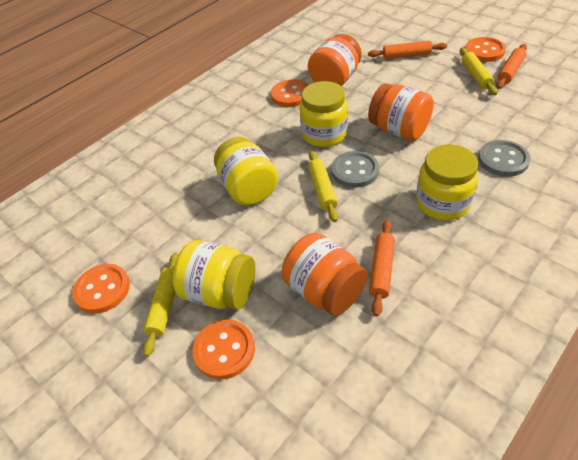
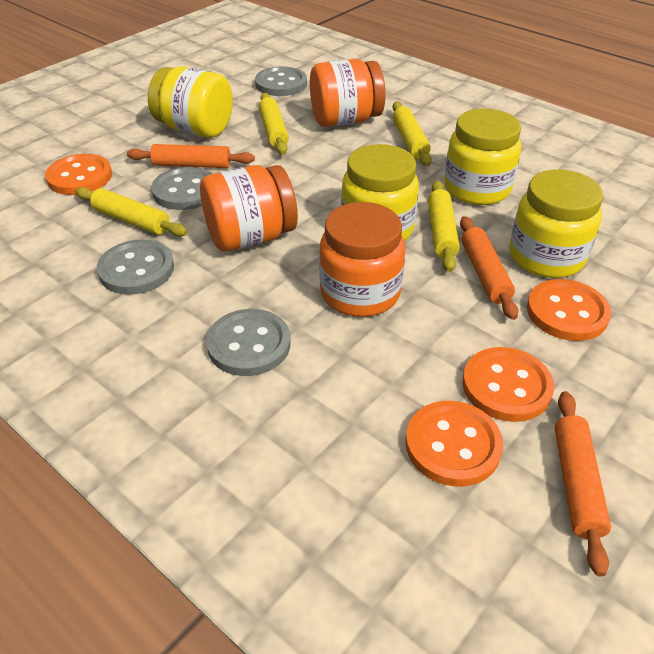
grey button: [331,151,379,188] [478,140,531,177] = 2 -> [97,240,174,295] [151,167,212,210] [206,309,290,376] [255,67,307,96] = 4
yellow rolling pin: [143,253,179,357] [308,151,338,222] [460,48,497,95] = 3 -> [75,187,188,237] [259,93,289,155] [392,102,432,166] [428,180,460,272] = 4

